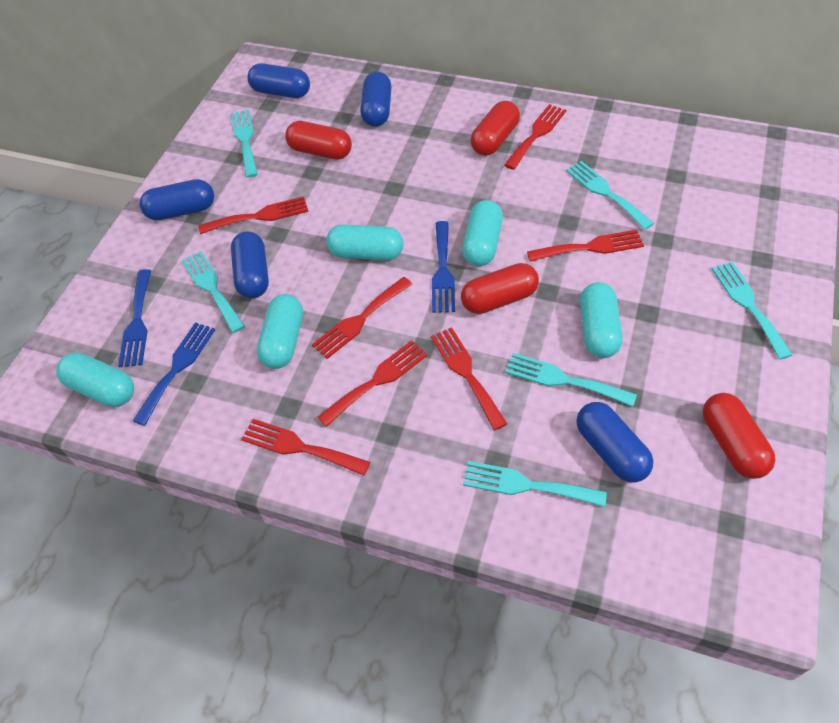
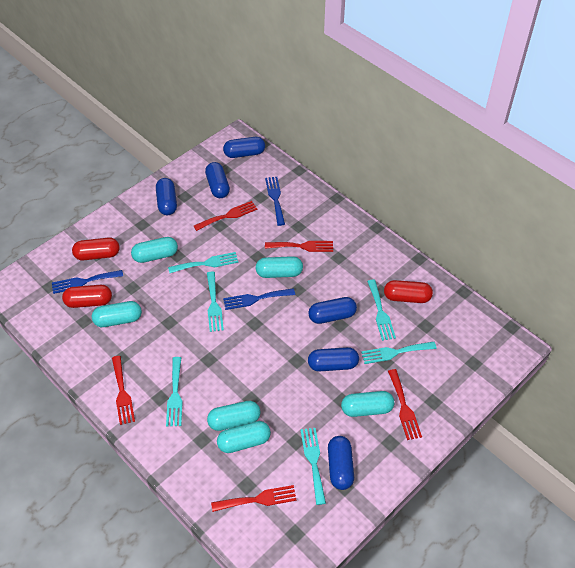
blue capsule: [139,179,214,220] [231,231,269,299] [248,63,310,98] [360,71,392,127] [577,402,654,483] = 5 -> [156,178,177,215] [205,162,230,198] [223,137,265,158] [308,297,357,324] [308,347,359,372] [328,436,354,490] = 6
red capsule: [285,121,352,160] [461,263,539,314] [471,101,520,156] [703,393,776,479] = 4 -> [62,285,112,308] [72,238,120,261] [384,280,433,303] = 3
red fork: [198,196,309,234] [241,419,370,476] [312,277,412,359] [317,340,428,427] [431,327,507,430] [504,104,566,170] [527,230,644,262] = 7 -> [112,356,135,425] [194,201,257,231] [211,485,297,512] [265,241,333,252] [388,369,422,440] = 5
turquoise capsule: [56,352,134,407] [257,294,303,369] [326,224,403,261] [462,200,503,266] [580,282,622,358] = 5 -> [92,301,142,327] [131,237,178,263] [207,401,261,431] [217,421,271,453] [256,256,303,278] [341,391,395,417] = 6

